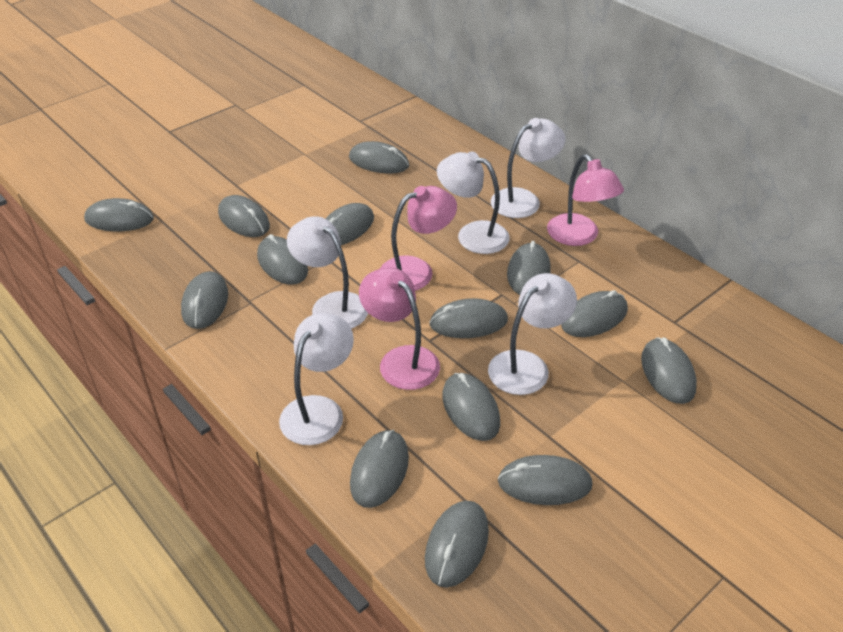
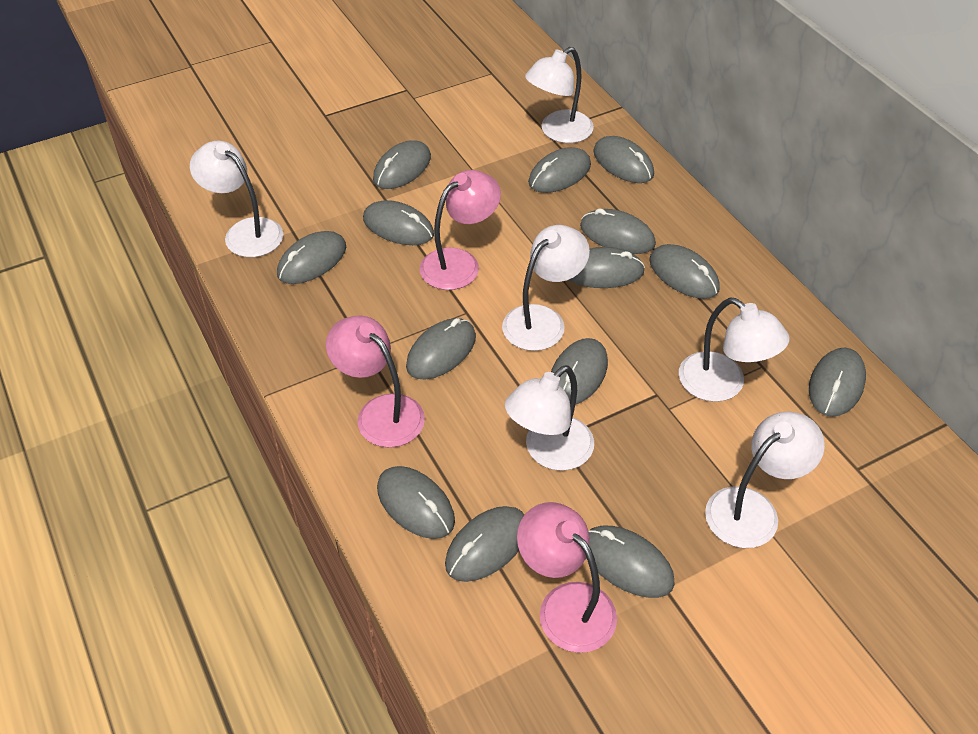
white lamp: [279,313,354,445] [287,216,368,329] [437,151,510,254] [488,273,577,395] [491,118,565,218] = 5 -> [190,141,283,257] [502,225,590,351] [505,365,594,471] [525,47,594,143] [679,298,790,402] [705,412,825,548] = 6

